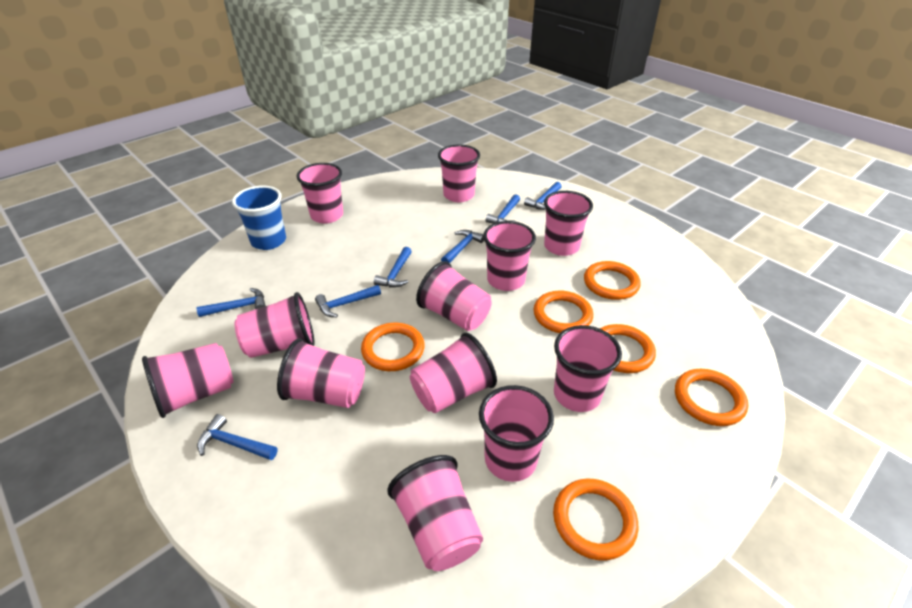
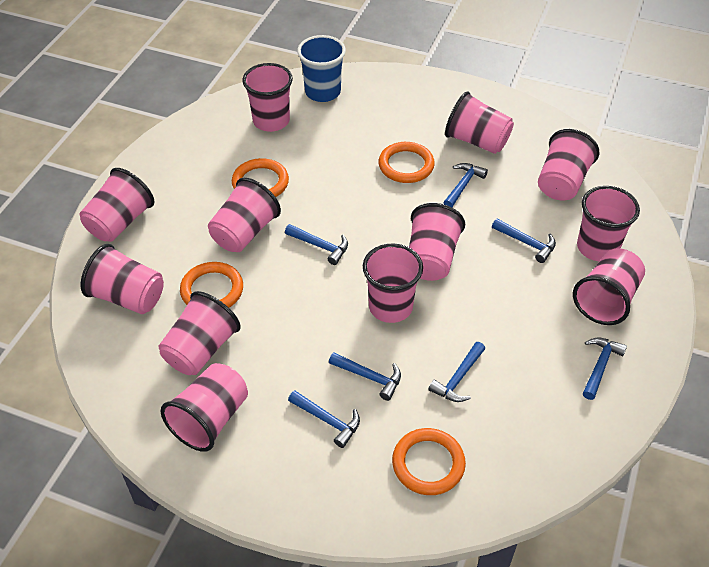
orange ring: [361,323,425,371] [534,291,593,333] [553,479,638,561] [584,261,641,300] [600,324,656,373] [675,369,748,426] = 6 -> [180,262,243,308] [232,158,289,197] [379,142,435,183] [392,428,466,495] = 4

